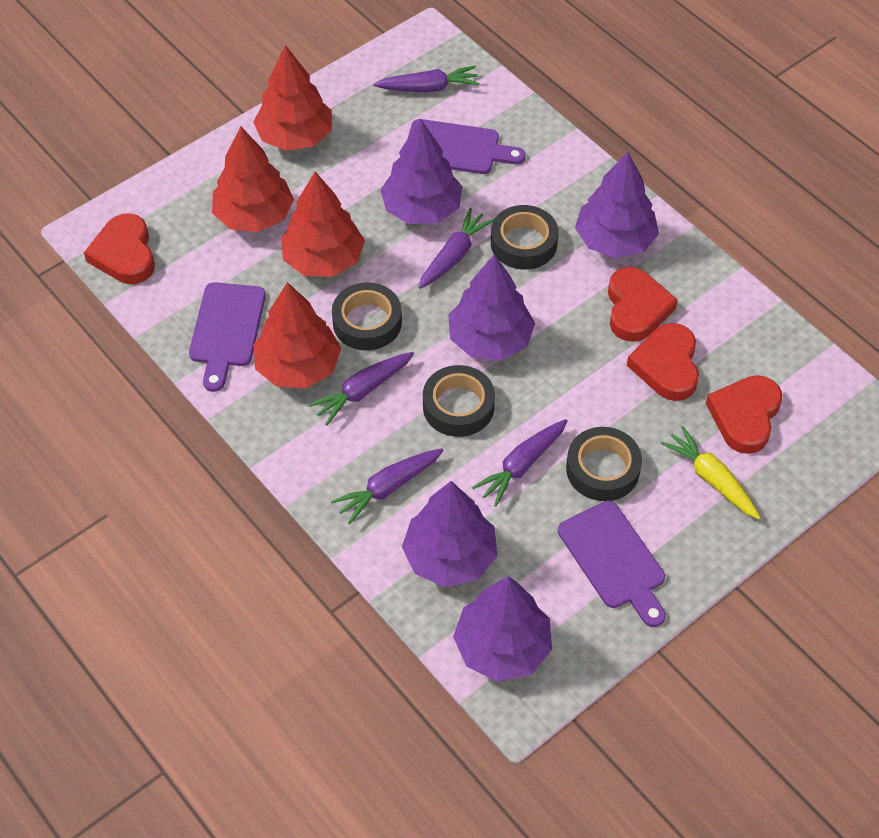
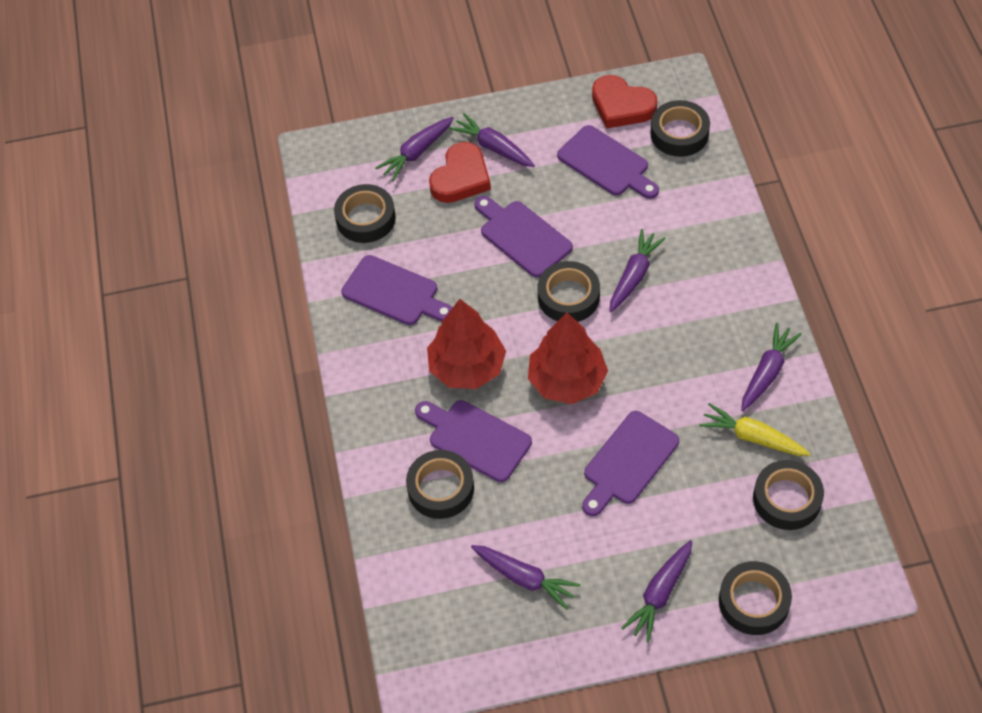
black tape: [332,282,402,351] [423,365,495,437] [491,205,558,270] [566,427,642,501] = 4 -> [334,184,396,243] [406,450,474,519] [538,261,600,322] [650,100,710,157] [719,561,792,635] [753,460,824,530] = 6
purple carrot: [308,352,414,425] [331,448,444,524] [373,66,480,92] [418,208,494,289] [472,419,568,507] = 5 -> [375,117,454,181] [449,113,535,167] [471,545,581,610] [609,229,666,312] [621,540,692,643] [741,323,802,411] = 6
purple cutting board: [189,282,266,392] [408,119,525,174] [558,501,666,627] = 3 -> [341,255,453,325] [415,400,532,482] [474,196,573,277] [557,125,659,199] [582,411,679,516] = 5
purple tree: [380,119,463,224] [402,481,497,587] [448,254,535,360] [453,576,552,682] [575,152,659,258] = 5 -> none = 0
red heart: [84,213,155,284] [608,267,678,342] [627,323,699,401] [706,375,782,454] = 4 -> [429,142,491,203] [592,75,657,128] = 2
red tree: [212,126,294,232] [253,45,332,151] [253,282,341,388] [281,172,365,277] = 4 -> [427,299,506,389] [528,313,608,404] = 2

